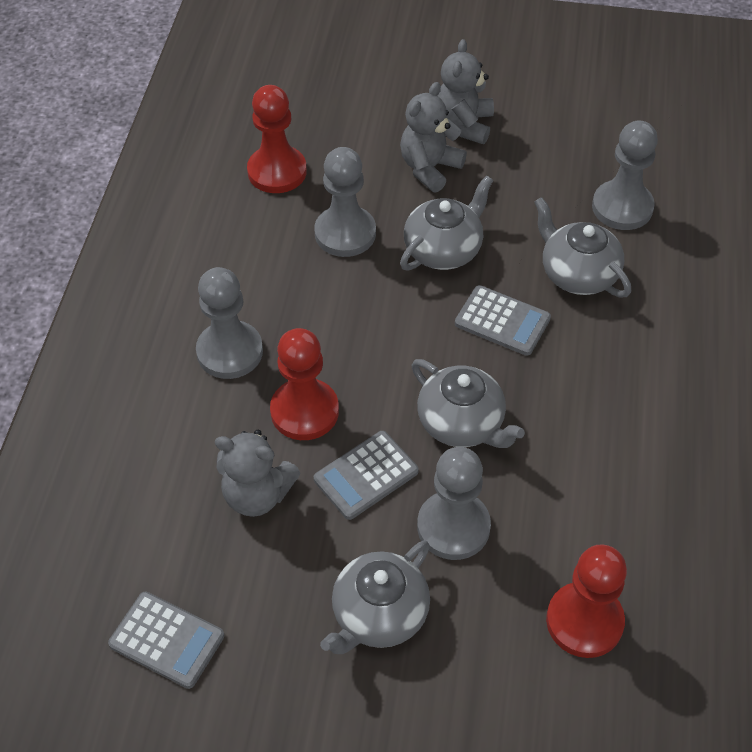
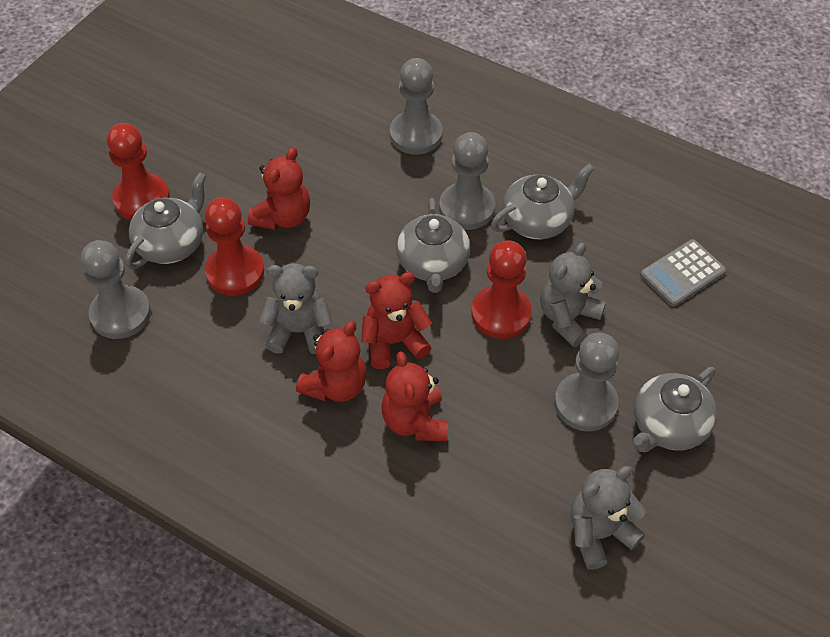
grey calculator: [108,592,224,689] [314,431,419,520] [455,285,551,356] = 3 -> [640,239,726,307] = 1
red teddy bear: none = 0 -> [248,147,310,230] [296,321,367,402] [361,272,432,369] [381,351,448,441] = 4

